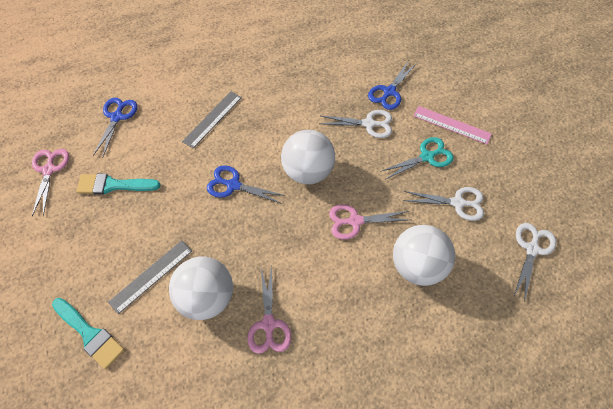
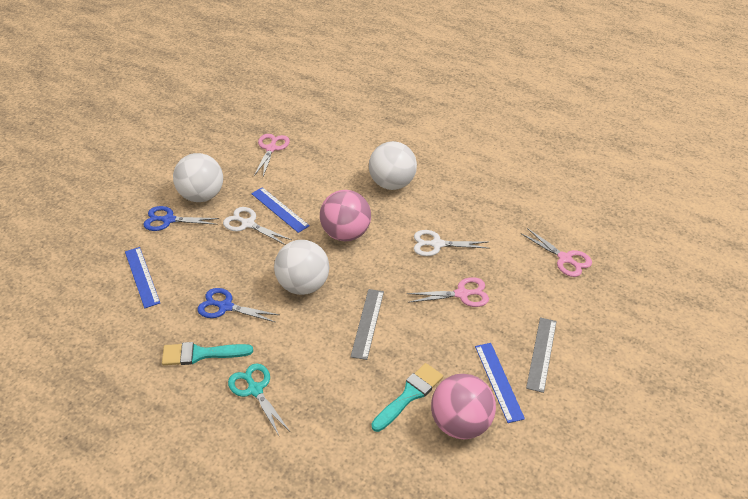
blue ruler: none = 0 -> [125,247,160,308] [251,187,310,233] [475,343,525,423] = 3
blue scissors: [93,98,137,158] [207,165,286,204] [368,62,417,110] = 3 -> [143,206,220,231] [197,288,279,322] = 2
pink ball: none = 0 -> [320,190,371,241] [431,374,496,439] = 2
pink ruler: [413,106,492,144] = 1 -> none = 0
white scissors: [320,110,392,138] [403,187,484,221] [514,223,556,302] = 3 -> [223,207,291,245] [414,230,490,256] = 2

